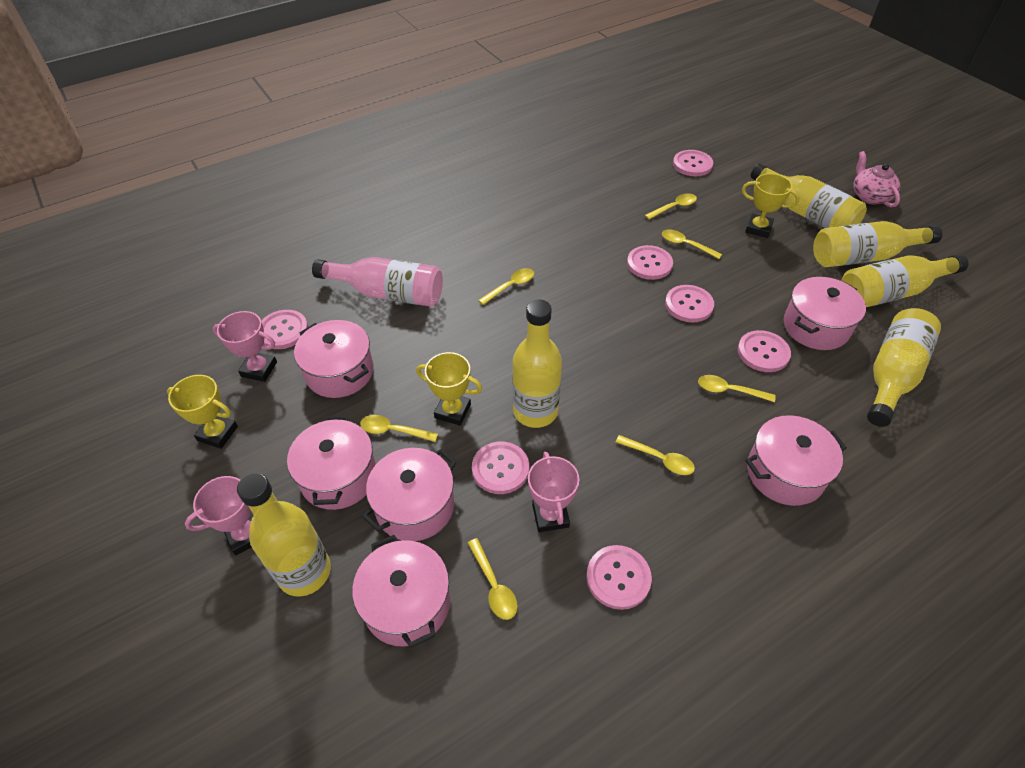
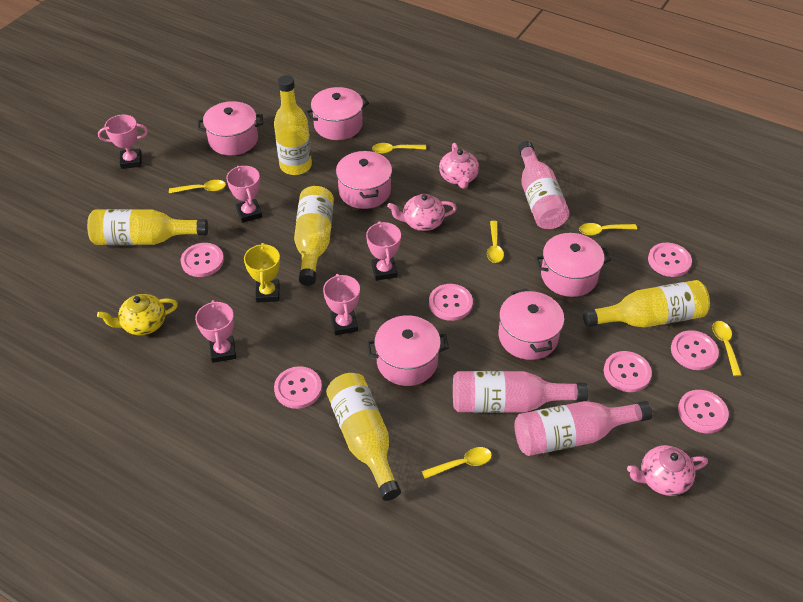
pink bottle: [312,257,443,307] = 1 -> [453,371,588,413] [515,401,652,456] [518,141,570,229] = 3
pink teapot: [853,151,900,207] = 1 -> [387,194,457,231] [439,143,479,189] [627,445,708,496] = 3
pink trophy: [185,476,254,555] [213,311,277,382] [528,452,579,532] = 3 -> [98,115,148,169] [195,300,236,363] [226,166,262,223] [323,274,360,335] [366,221,401,281] = 5
yellow bottle: [237,473,331,597] [512,299,562,428] [751,163,867,228] [813,221,943,267] [842,254,969,307] [867,308,941,427] = 6 -> [87,209,208,245] [274,75,312,175] [294,186,334,286] [326,373,401,501] [583,280,710,327] = 5
yellow spoon: [360,415,438,442] [468,538,518,620] [478,268,534,305] [615,435,695,475] [645,193,697,220] [662,230,722,259] [698,375,776,402] = 7 -> [169,180,226,194] [372,143,426,154] [422,447,492,479] [487,221,504,263] [579,223,637,236] [712,321,742,376] = 6
yellow teapot: none = 0 -> [97,294,178,335] = 1
yellow trophy: [167,375,238,449] [416,352,482,426] [742,173,800,238] = 3 -> [244,243,280,303] = 1

